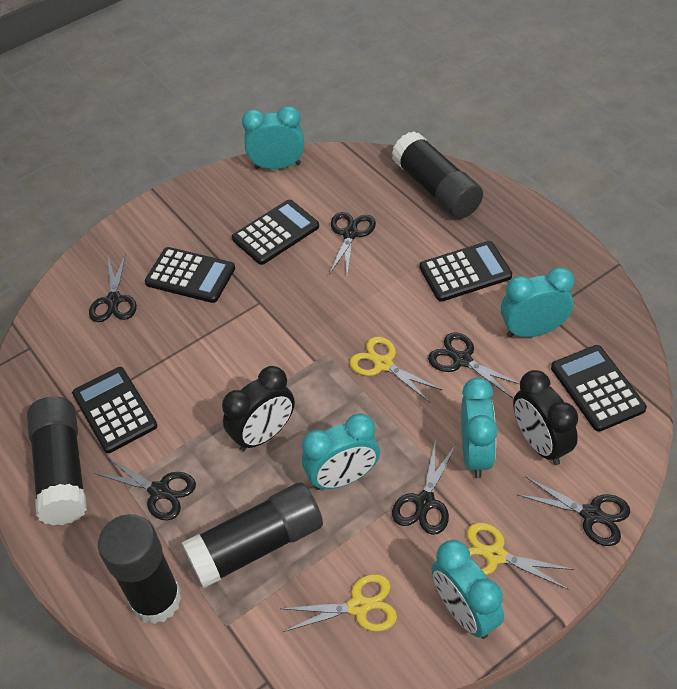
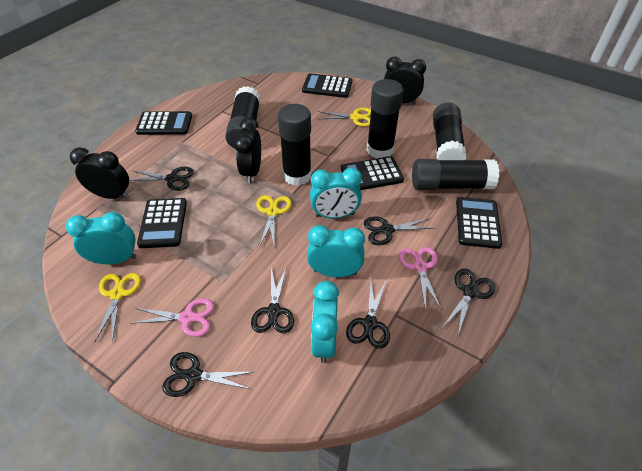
black clock: [222,366,295,451] [513,370,578,465] = 2 -> [70,147,129,199] [234,117,261,183] [384,57,426,104] = 3
black glue stick: [27,397,87,525] [98,514,182,624] [182,482,323,589] [392,131,483,219] = 4 -> [225,86,261,148] [277,104,311,186] [367,79,403,159] [412,159,499,190] [433,102,467,160] = 5
pink scissors: none = 0 -> [130,299,214,337] [399,247,441,311] = 2
turquoise clock: [242,106,304,170] [302,413,380,490] [432,540,504,639] [461,377,498,478] [501,267,574,338] = 5 -> [66,212,137,264] [307,225,365,277] [310,168,362,218] [311,281,339,363] = 4

